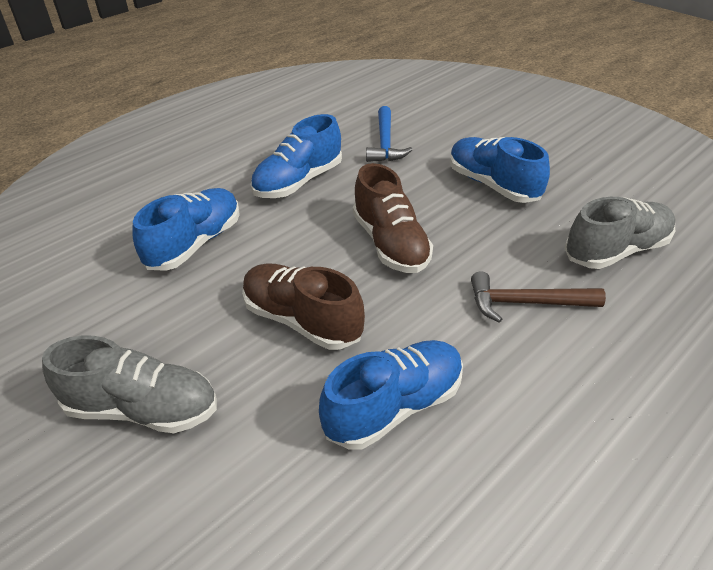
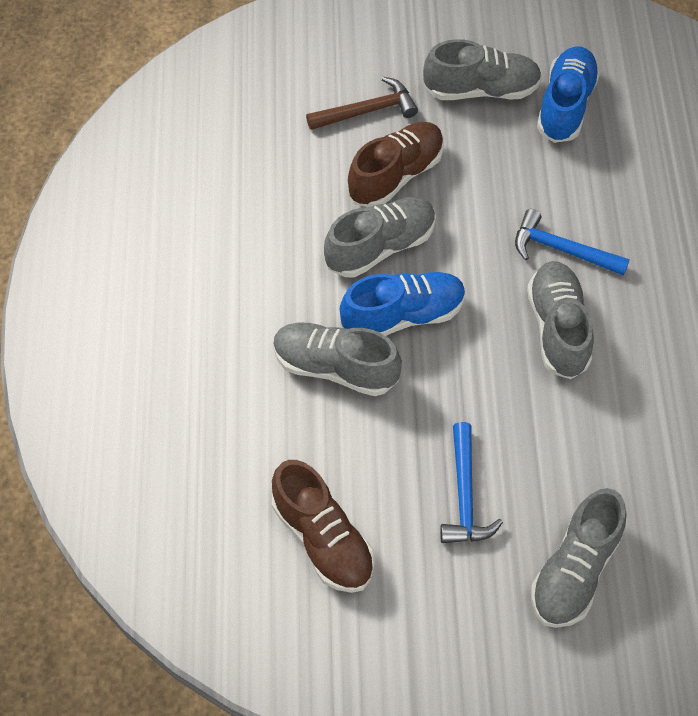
blue hammer: [366,106,413,162] = 1 -> [440,422,503,543] [515,209,630,276] = 2
blue shoe: [132,188,240,271] [250,114,342,198] [319,340,463,450] [450,137,550,203] = 4 -> [340,272,466,336] [537,46,600,143] = 2
grey shoe: [42,336,217,433] [565,197,676,269] = 2 -> [273,323,402,396] [324,197,436,278] [423,39,542,100] [527,261,594,379] [531,488,627,628] = 5

